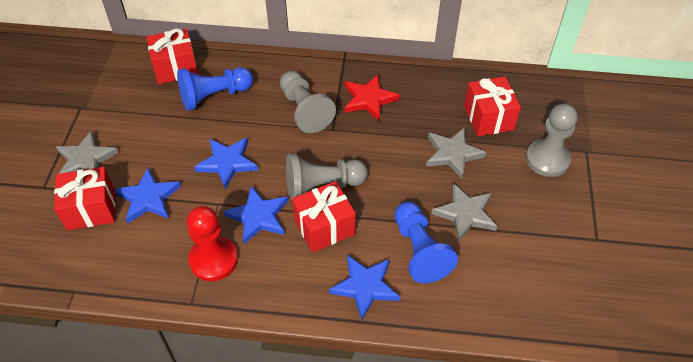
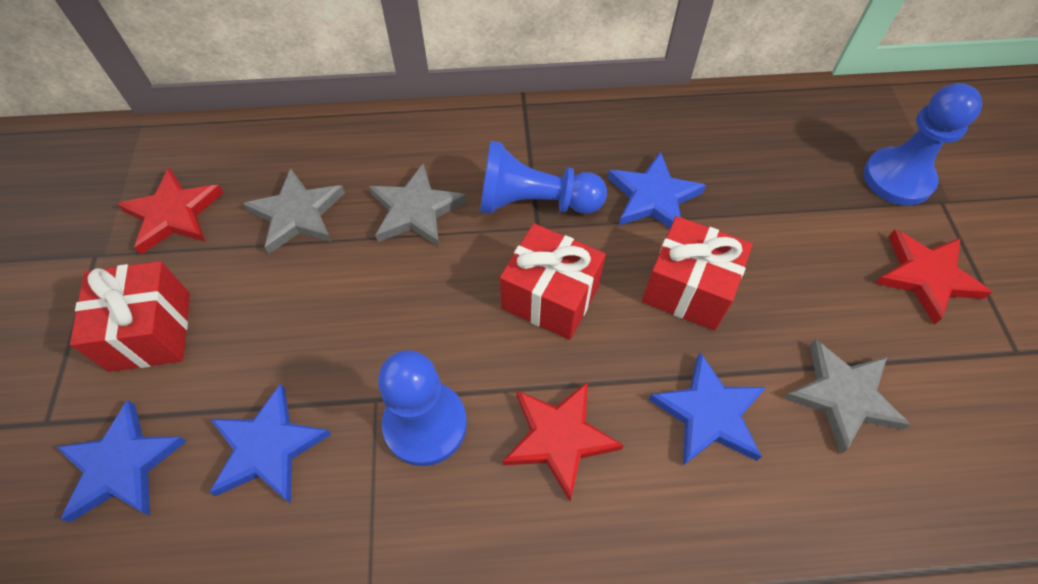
blue pawn: [177,67,253,111] [395,202,458,283] = 2 -> [378,350,467,466] [480,141,607,214] [864,83,982,206] = 3
grey pawn: [280,71,336,133] [286,154,368,200] [526,104,578,177] = 3 -> none = 0
red gift: [54,167,115,230] [146,28,198,84] [292,181,356,252] [464,76,521,137] = 4 -> [70,261,190,372] [500,223,606,340] [642,216,753,331] = 3
red pawn: [187,206,238,281] = 1 -> none = 0
red star: [345,74,400,120] = 1 -> [117,168,224,254] [502,382,624,501] [875,229,992,325] = 3

